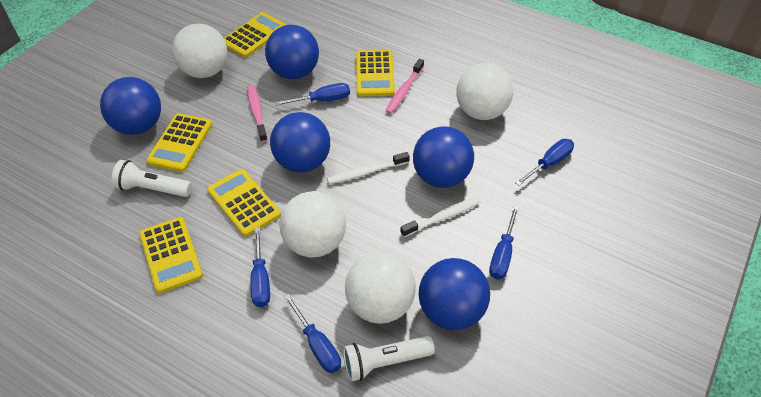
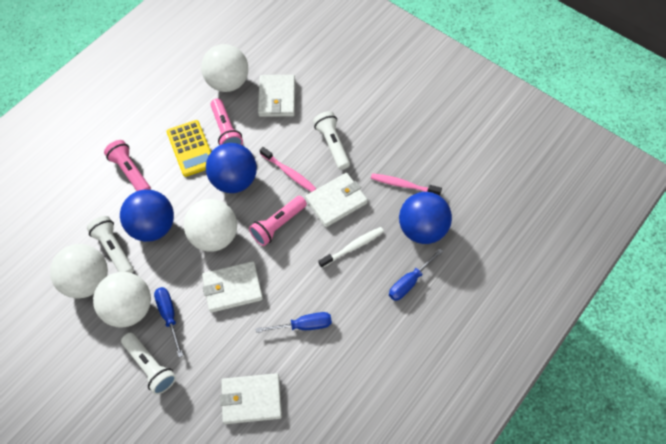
blue ball: [100,77,161,135] [265,25,319,79] [270,112,330,173] [413,127,474,188] [419,258,490,330] = 5 -> [120,189,174,242] [206,143,257,193] [399,192,452,244] = 3
blue screwdriver: [250,227,270,307] [275,83,350,106] [284,294,341,373] [489,206,519,279] [515,139,574,186] = 5 -> [154,287,183,357] [256,312,332,333] [389,249,443,301] = 3
pink flashlight: none = 0 -> [104,140,151,191] [210,98,243,145] [249,196,307,246] = 3
white flashlight: [112,160,192,197] [343,336,435,381] = 2 -> [87,216,134,273] [121,333,176,395] [313,111,350,170] = 3
white toothbrush: [327,152,410,184] [400,197,480,237] = 2 -> [318,227,384,268] = 1
white wallet: none = 0 -> [202,261,263,313] [220,373,282,424] [258,75,295,117] [305,173,368,227] = 4
yellow calculator: [139,217,203,293] [146,113,212,172] [207,169,281,236] [224,12,286,58] [356,50,395,96] = 5 -> [167,120,211,177] = 1

